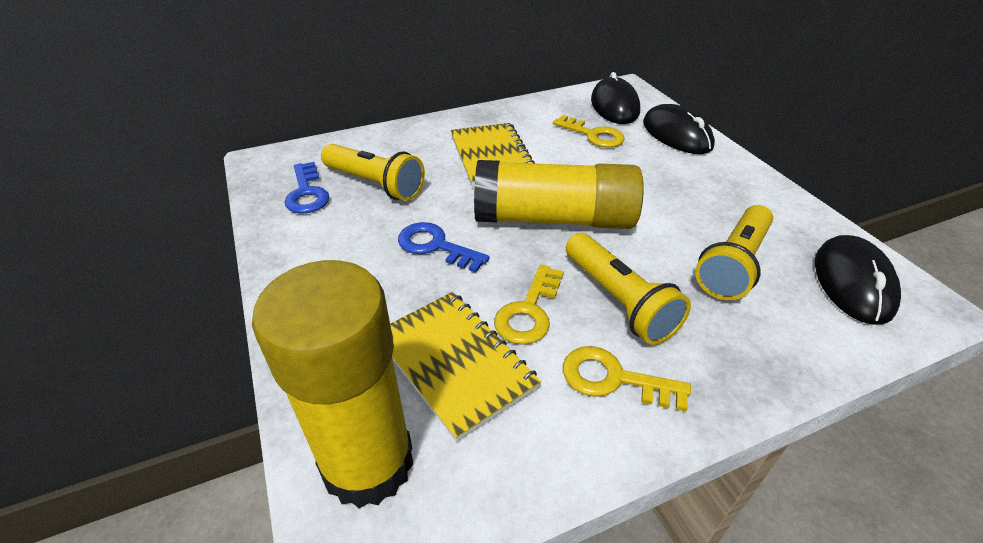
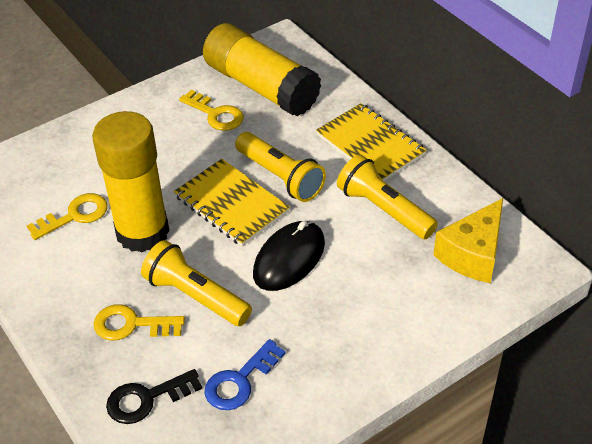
black key: none = 0 -> [106,369,202,424] = 1
black mouse: [591,72,640,124] [643,104,715,154] [815,235,901,325] = 3 -> [253,221,325,291] = 1
blue key: [285,162,329,214] [398,222,490,273] = 2 -> [205,339,286,410] = 1
yellow cheese: none = 0 -> [433,198,503,283] = 1

